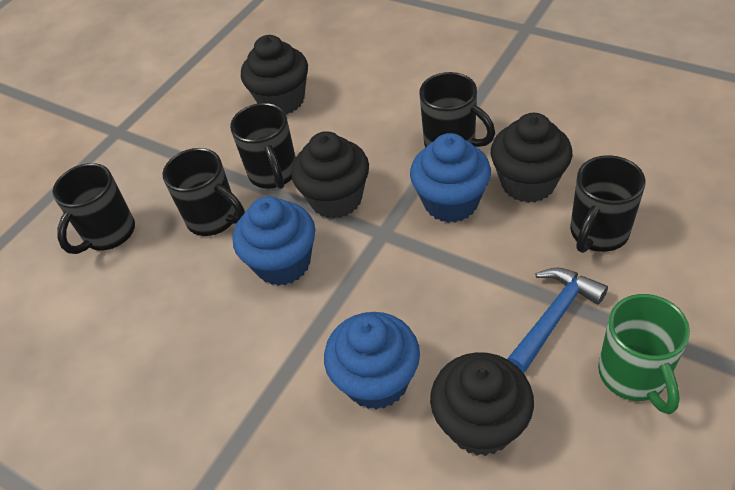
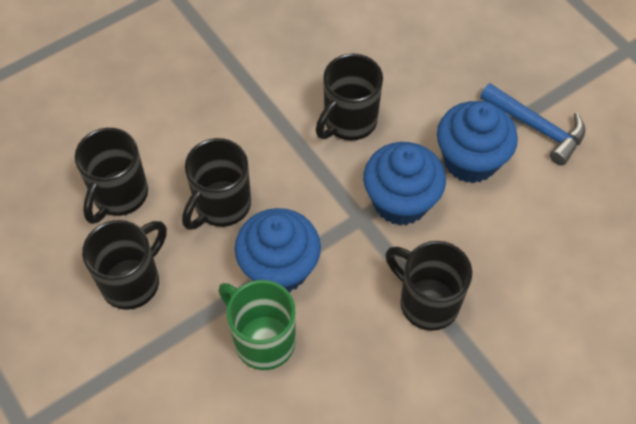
black cupcake: [241,35,308,115] [291,131,369,219] [430,352,534,456] [491,113,572,203] = 4 -> none = 0

